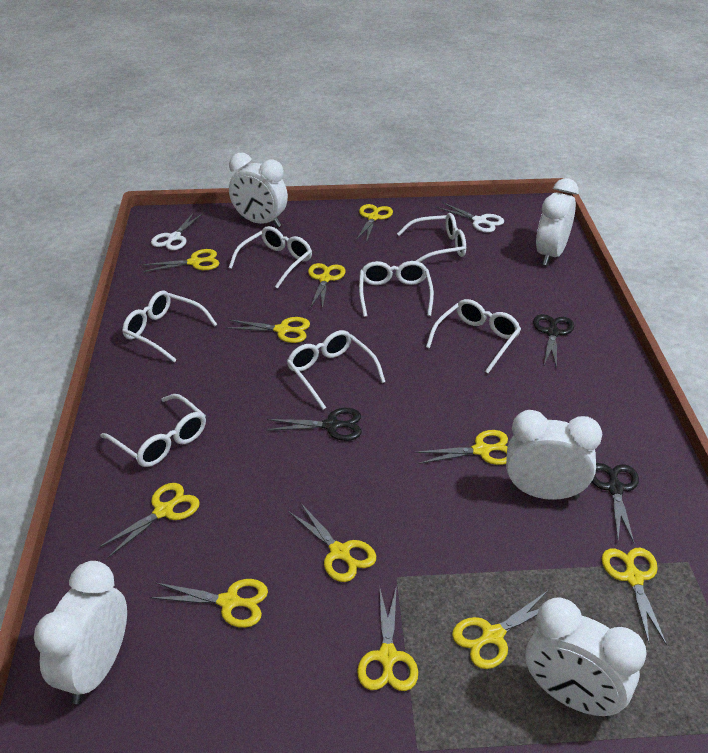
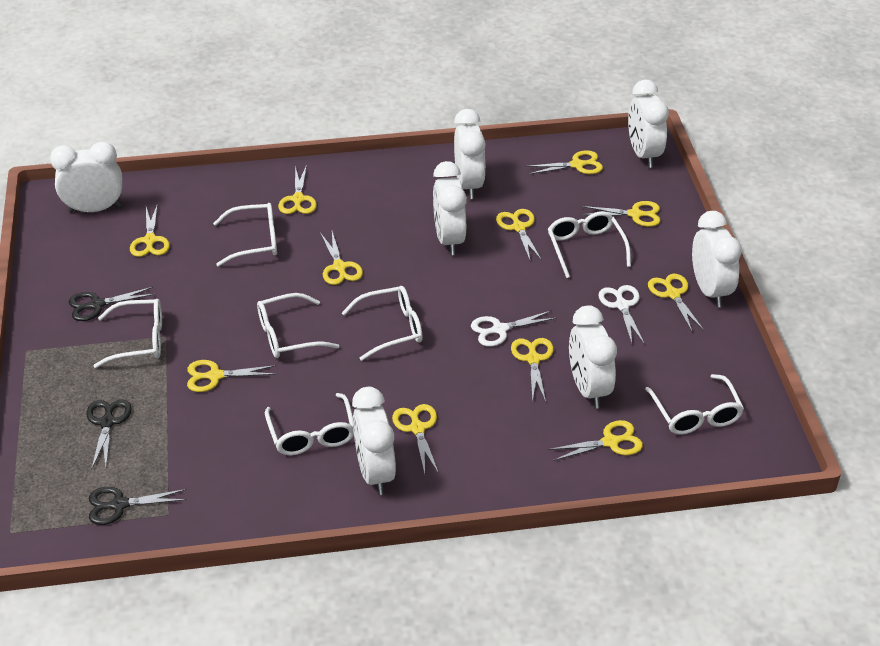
white clock: [34,561,127,704] [229,153,288,228] [506,410,602,500] [526,597,647,719] [536,178,579,266] = 5 -> [50,141,122,213] [352,387,396,495] [433,161,467,255] [454,109,486,199] [569,305,617,409] [628,79,669,168] [692,211,742,307] = 7

